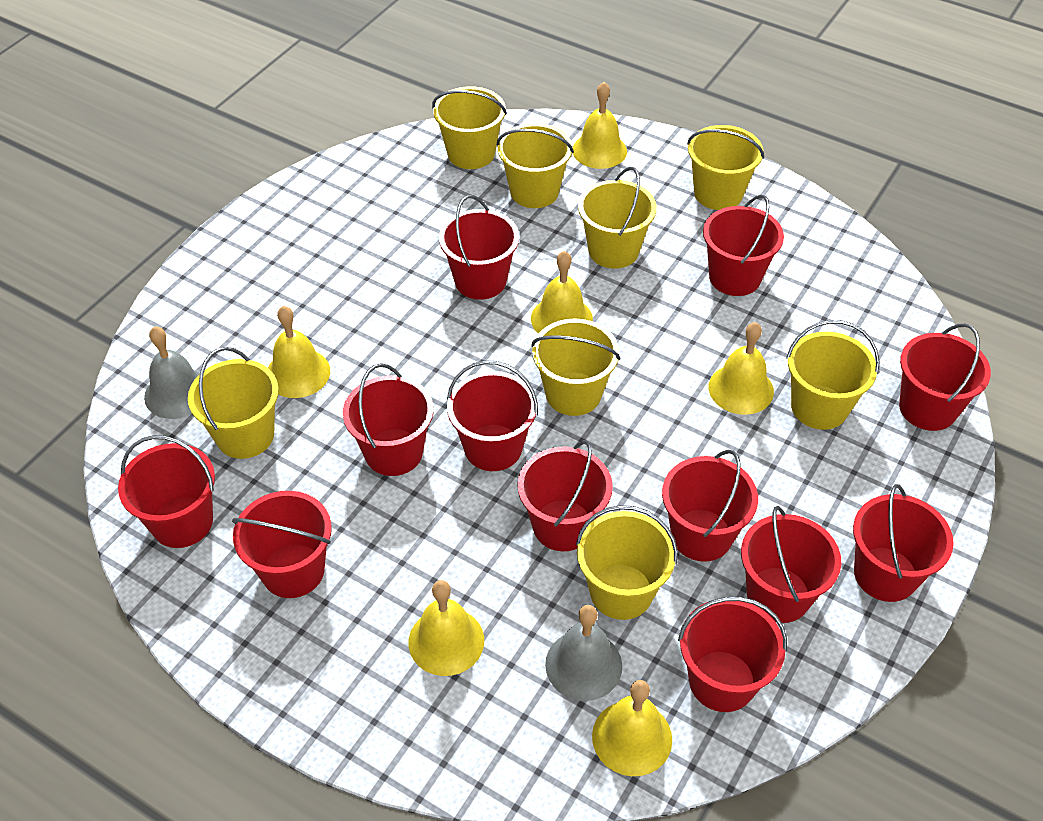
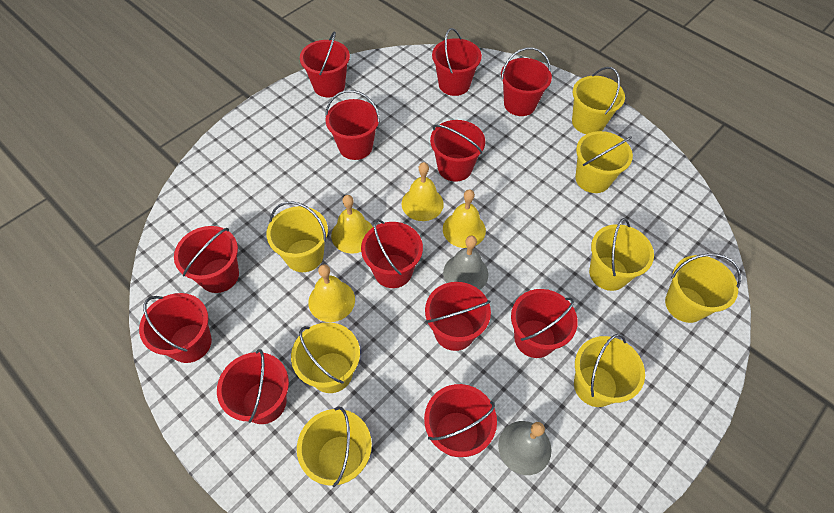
yellow bell: [268,306,330,398] [408,580,484,676] [531,251,593,334] [573,82,627,169] [592,680,672,776] [709,322,774,415] = 6 -> [308,264,355,322] [331,195,373,254] [402,162,444,221] [443,189,486,248] = 4

